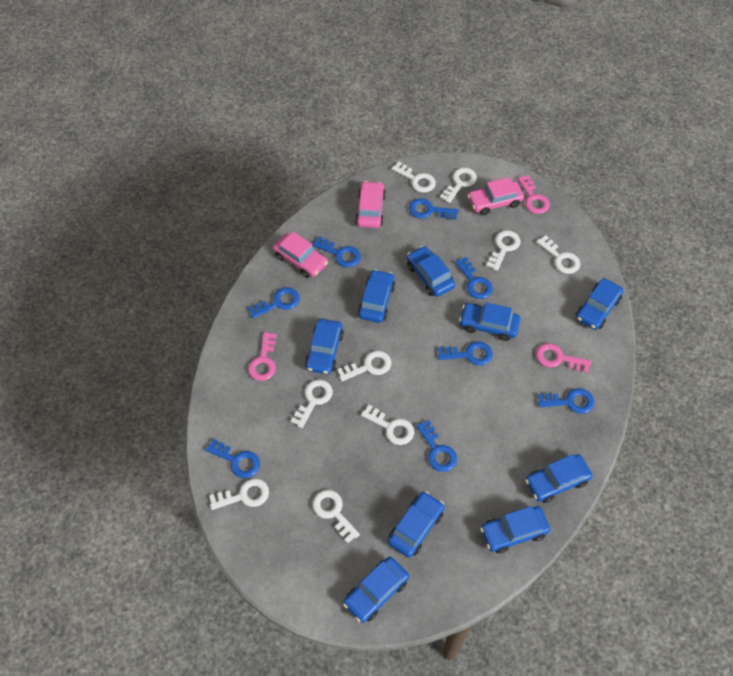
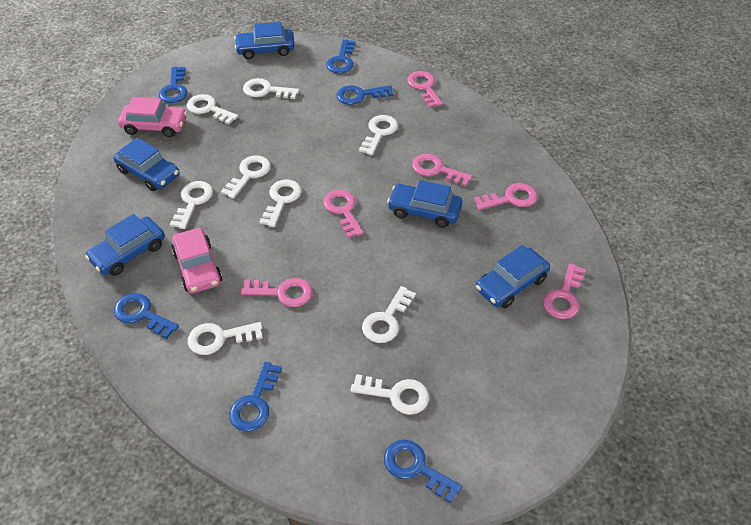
blue car: [305,319,344,374] [343,557,409,623] [358,269,395,323] [388,491,445,558] [407,246,455,297] [459,302,520,341] [480,506,550,554] [525,454,593,503] [576,278,623,330] = 9 -> [85,214,165,276] [113,138,179,191] [234,22,295,59] [387,180,462,228] [476,245,550,308] = 5
blue key: [206,439,260,478] [248,287,300,319] [313,236,361,267] [409,198,458,220] [416,420,457,472] [438,341,493,366] [455,257,493,299] [538,388,594,414] = 8 -> [114,293,179,339] [159,67,187,103] [229,362,282,432] [326,39,356,73] [336,85,393,105] [384,440,463,503] = 6
pink car: [273,232,328,278] [355,181,386,228] [467,177,524,215] = 3 -> [118,97,187,137] [172,228,222,293] = 2
pink key: [248,332,277,381] [518,175,550,214] [536,343,591,373] = 3 -> [241,278,313,307] [323,190,364,238] [407,71,443,108] [412,154,472,187] [474,183,537,210] [543,263,586,319] = 6

